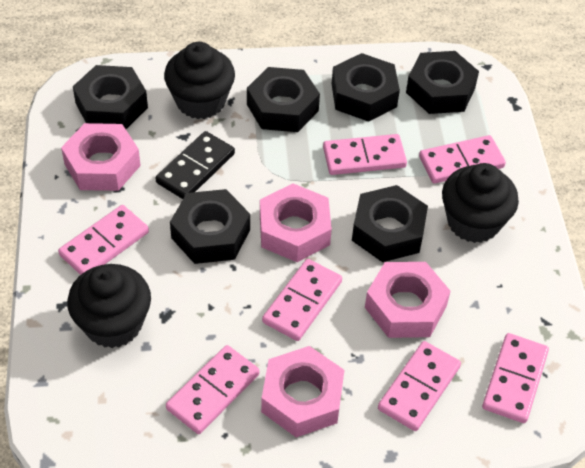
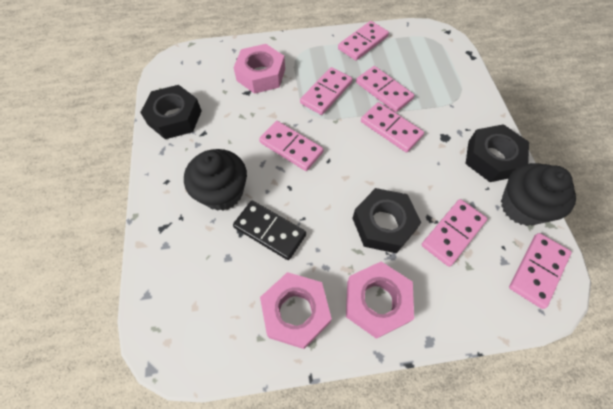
black cupcake: [67,264,151,348] [164,42,235,119] [442,163,519,243] = 3 -> [184,149,247,211] [501,163,576,226] = 2
black nut: [73,65,148,129] [170,189,250,264] [247,67,320,132] [332,53,400,122] [352,185,428,262] [406,51,479,114] = 6 -> [140,85,202,139] [352,188,421,253] [466,124,529,182] = 3
pink nut: [61,123,141,191] [260,184,332,262] [261,346,344,437] [365,262,451,338] = 4 -> [234,44,285,94] [260,272,332,349] [346,262,414,339] = 3

